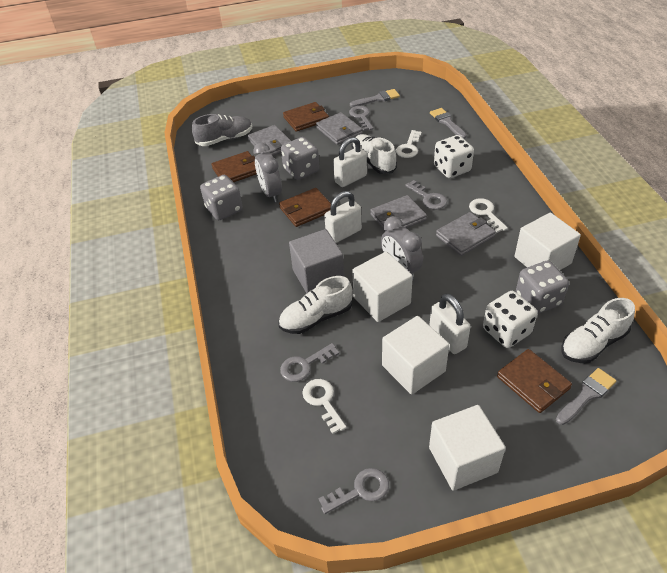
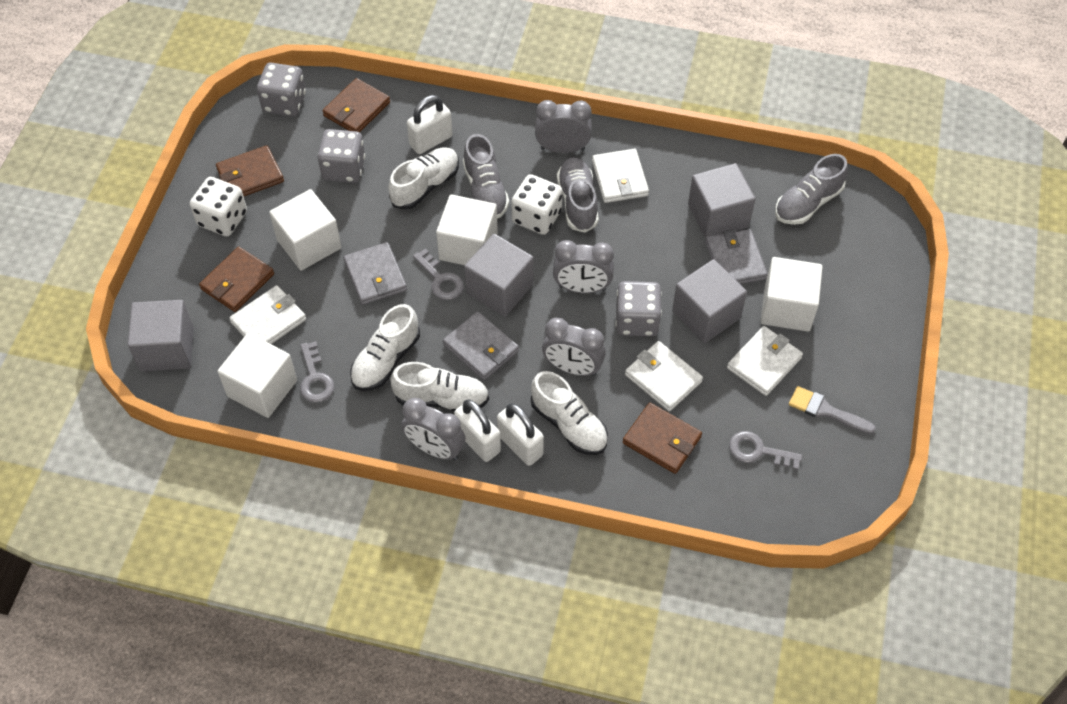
grey brush: [350,89,400,107] [430,108,467,139] [556,368,617,425] = 3 -> [789,386,876,434] = 1
grey clock: [253,143,282,203] [381,216,423,280] = 2 -> [401,398,466,460] [535,100,592,153] [542,318,606,376] [553,240,614,293] = 4
grey cube: [289,229,344,293] = 1 -> [128,300,194,371] [464,234,534,316] [672,259,747,343] [688,163,755,239] = 4
grey key: [280,343,339,382] [318,468,389,514] [349,106,373,131] [405,180,447,210] = 4 -> [300,341,334,403] [413,248,464,300] [729,431,802,470] = 3
grey shoe: [192,114,252,146] = 1 -> [463,134,509,219] [557,157,599,233] [775,154,848,225] = 3
grey wallet: [248,125,291,156] [316,112,363,145] [370,195,427,231] [436,212,496,256] = 4 -> [343,242,407,305] [443,311,519,380] [705,229,768,284] = 3
white key: [302,379,347,434] [396,130,422,158] [469,198,508,233] = 3 -> none = 0
white shoe: [279,276,353,334] [352,134,397,174] [561,298,635,363] = 3 -> [350,304,420,391] [388,148,459,210] [390,362,489,411] [531,371,608,455] = 4
white wallet: none = 0 -> [229,285,306,344] [592,149,649,203] [625,341,703,411] [727,326,803,396] = 4

